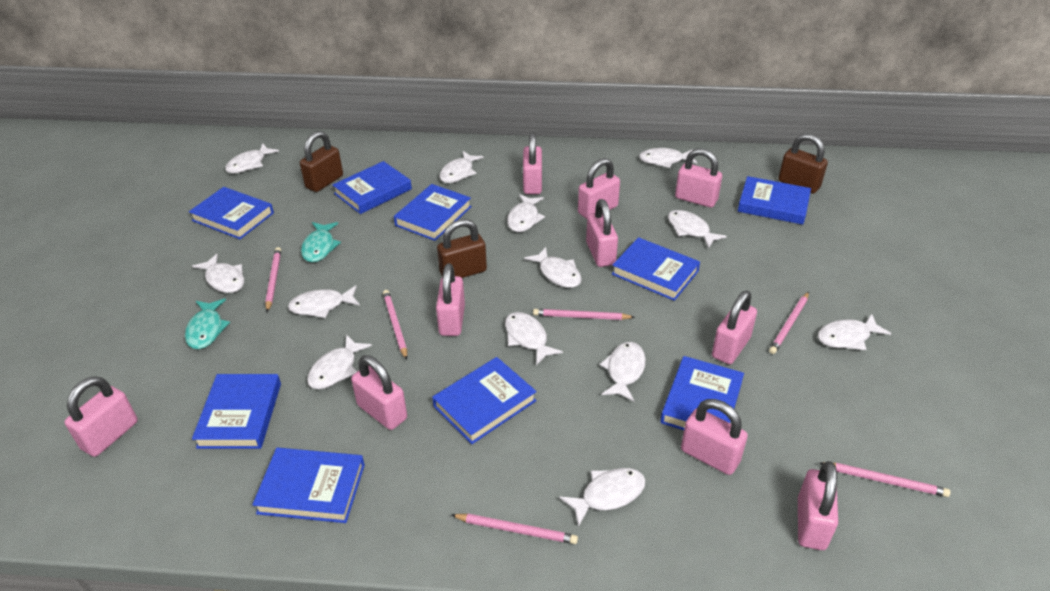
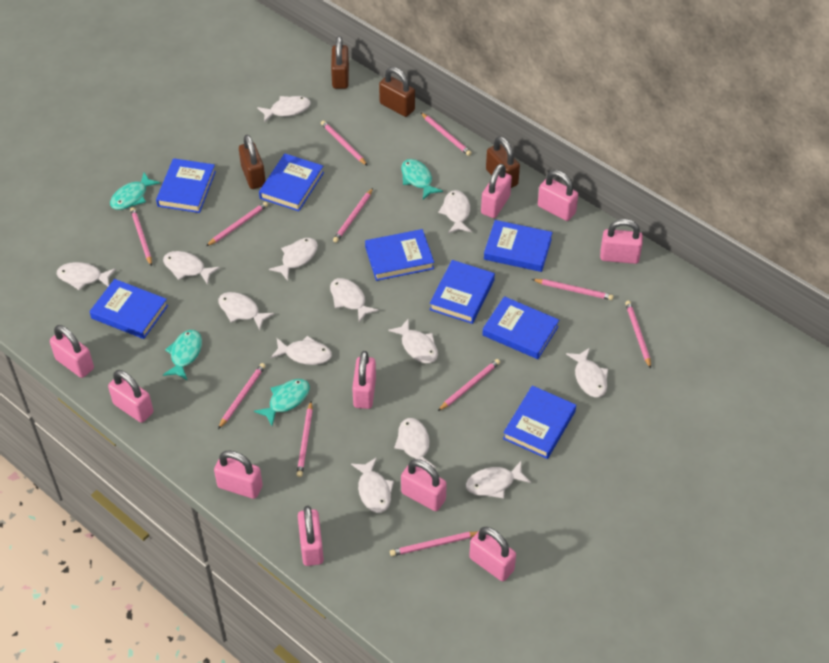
blue book: [189,187,274,239] [192,374,281,449] [252,448,365,523] [333,161,412,214] [394,184,472,241] [432,357,537,444] [612,237,700,301] [660,356,744,430] [738,176,811,225] = 9 -> [89,279,168,339] [156,158,216,213] [259,154,324,211] [365,229,434,281] [429,260,495,324] [482,296,559,359] [484,220,553,272] [503,385,576,459] = 8
brown padlock: [300,131,343,192] [437,219,487,278] [778,133,828,193] = 3 -> [239,135,266,189] [331,36,349,89] [379,67,415,117] [486,136,520,188] = 4
pink pencil: [265,247,281,312] [383,290,407,360] [452,514,578,544] [533,309,635,320] [769,292,809,354] [819,462,950,497] = 6 -> [130,207,152,266] [206,202,268,246] [218,363,266,429] [297,401,313,477] [321,120,368,166] [333,188,373,243] [390,532,477,556] [420,112,472,156] [438,359,500,411] [532,279,614,300] [625,301,651,369] = 11
turquoise fish: [185,298,230,349] [301,222,341,262] = 2 -> [110,172,160,210] [163,330,202,380] [254,379,310,426] [401,159,443,200] = 4

